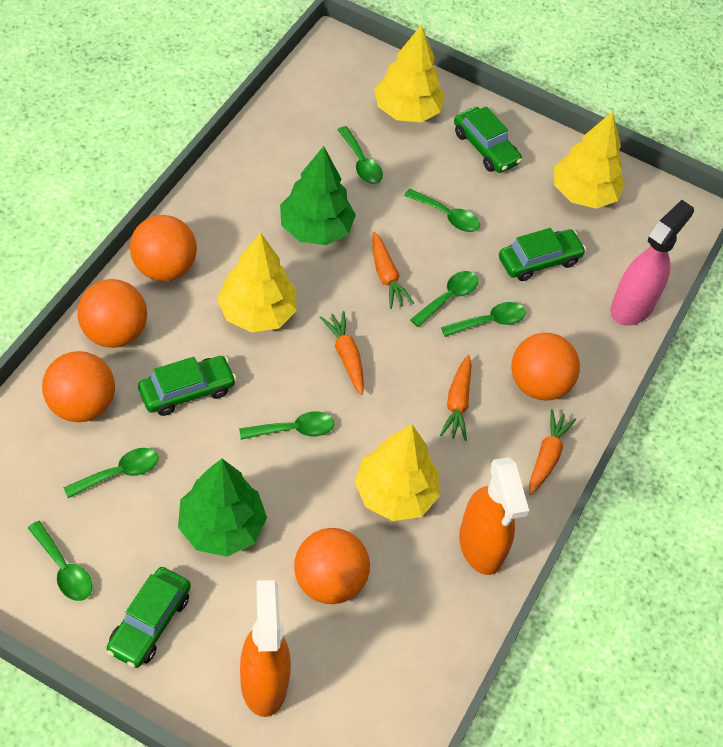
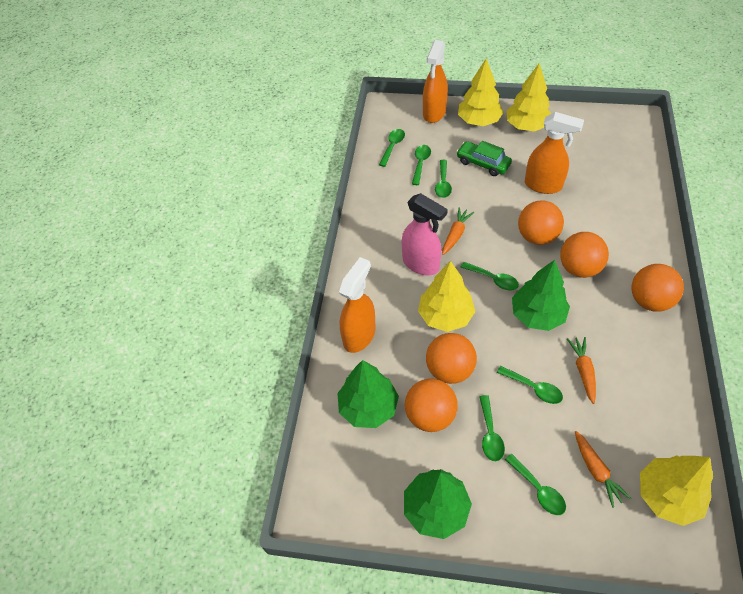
green car: [106,567,191,668] [138,356,236,416] [454,106,522,173] [499,228,586,281] = 4 -> [456,141,512,176] = 1
green tree: [178,459,267,557] [280,146,356,245] = 2 -> [337,360,399,428] [404,469,472,539] [512,260,570,331] = 3
orange carrot: [320,311,364,395] [372,231,414,309] [440,355,472,441] [529,409,576,495] = 4 -> [442,207,474,255] [567,337,596,404] [575,431,631,508] = 3
orange spray bottle: [240,580,291,717] [459,457,529,575] = 2 -> [339,257,376,353] [423,40,448,123] [525,112,584,194] = 3

